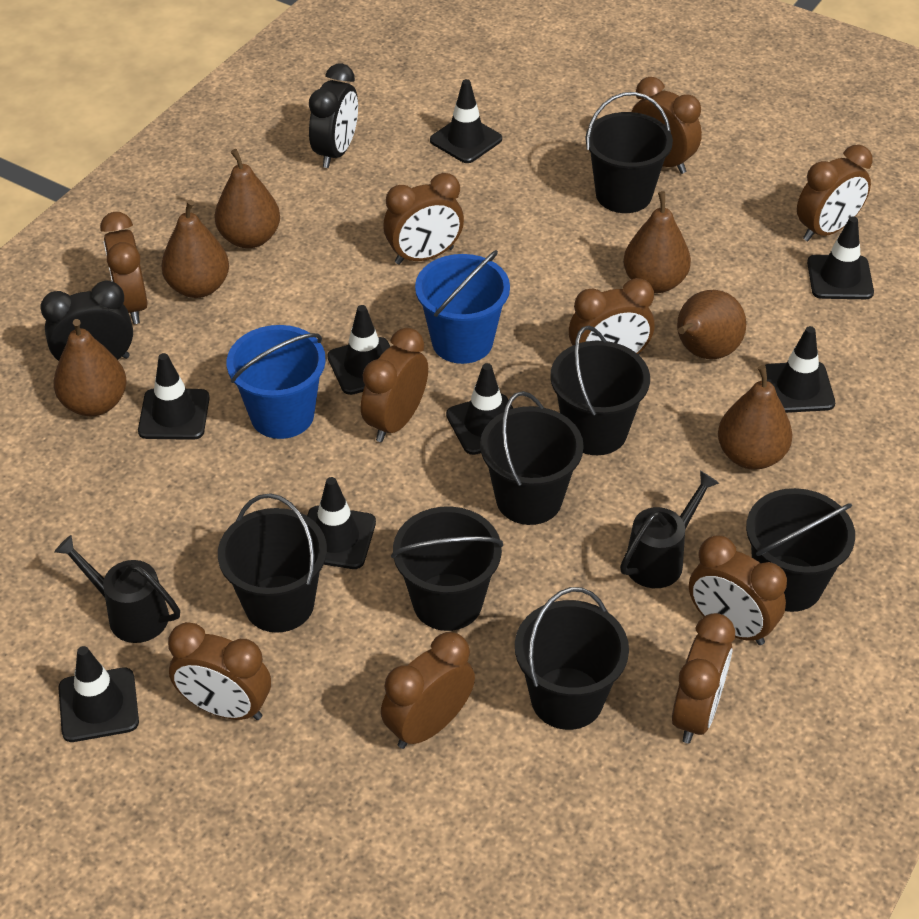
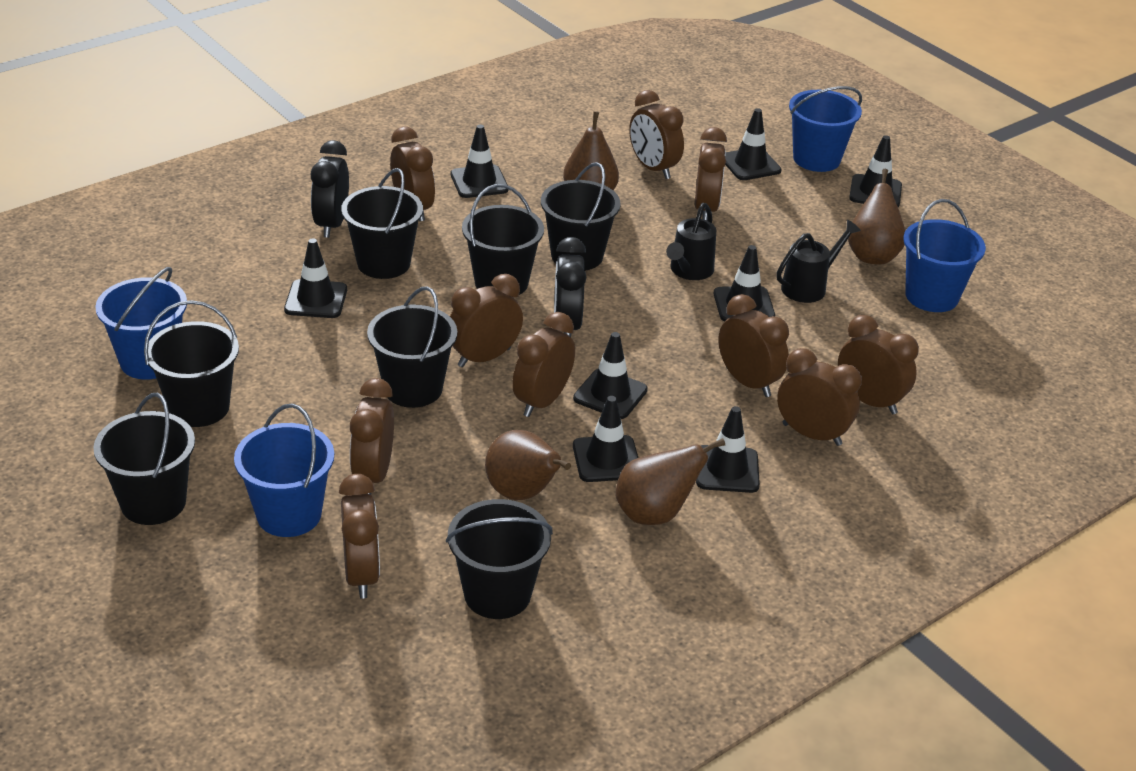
blue bucket: [227,325,326,439] [415,250,510,364] = 2 -> [95,267,187,380] [234,404,334,537] [789,86,862,172] [903,199,986,312] = 4
brown pear: [53,319,127,416] [161,200,229,298] [215,149,280,248] [623,191,691,293] [677,290,746,359] [718,365,792,470] = 6 -> [485,430,571,500] [563,111,619,190] [616,438,725,525] [848,169,905,265] = 4

